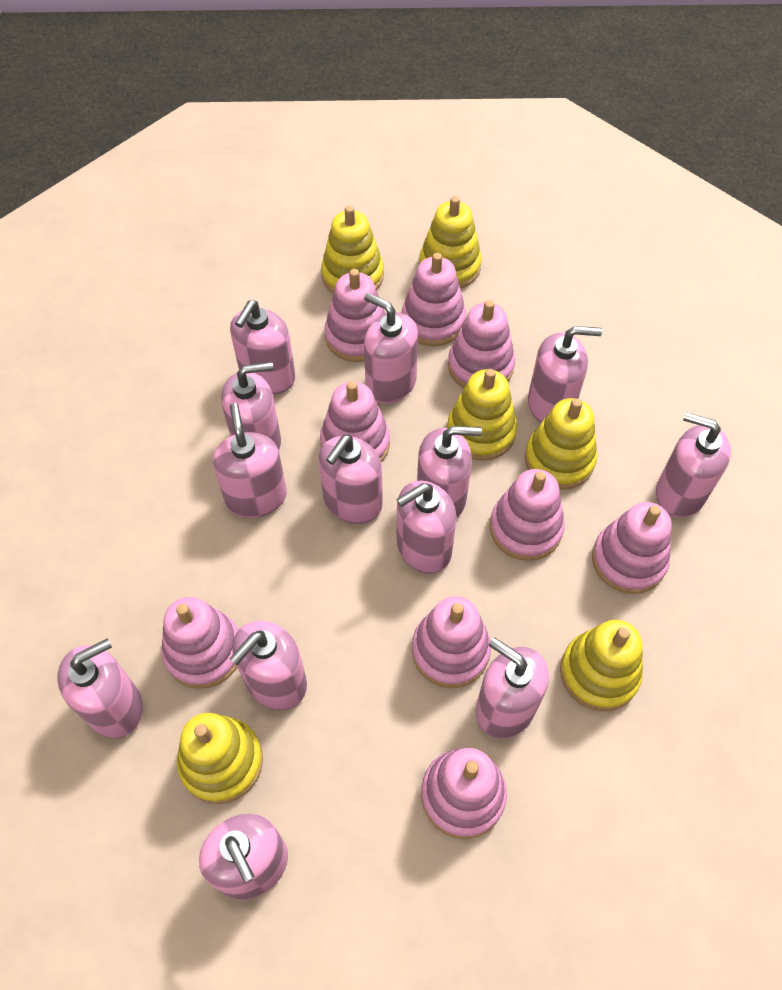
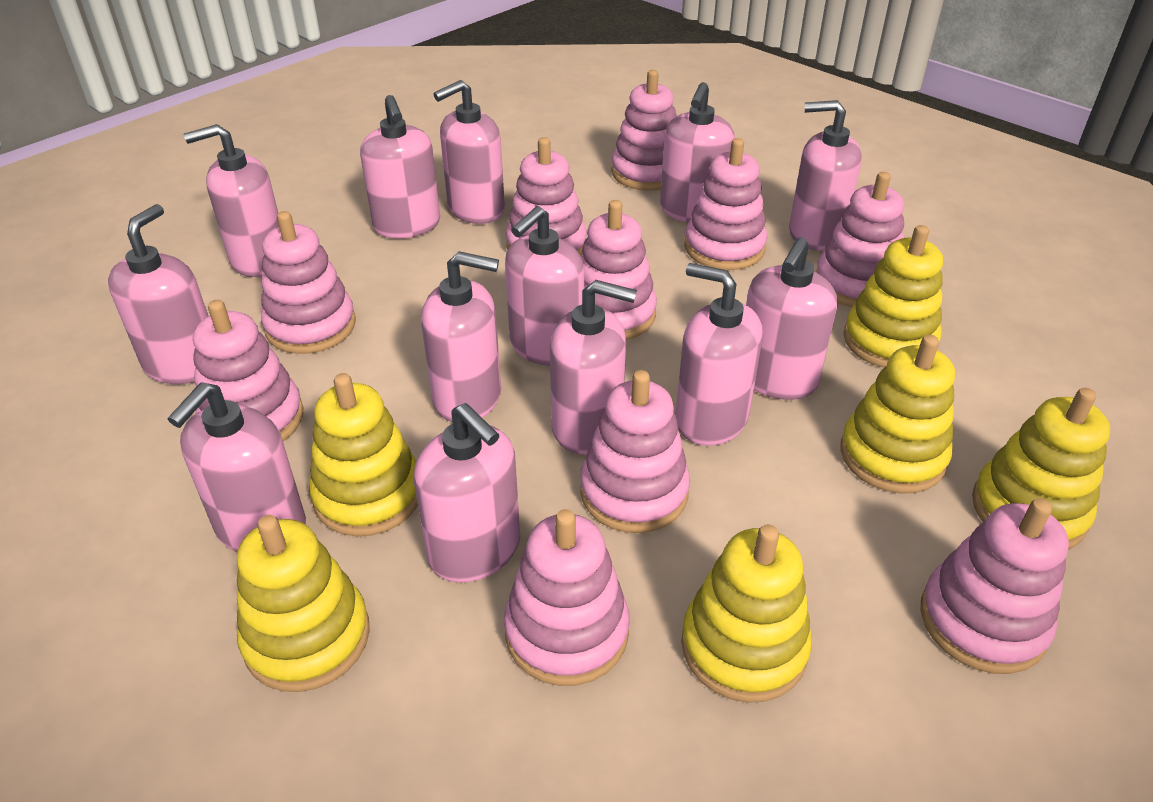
pink stacking toy: [162,597,238,689] [320,381,390,462] [324,269,386,362] [402,253,466,346] [412,596,491,688] [421,748,507,839] [448,300,515,388] [490,469,565,561] [592,502,672,594] = 9 -> [193,300,304,441] [261,211,356,354] [504,509,630,686] [506,137,587,256] [580,370,690,533] [581,200,657,340] [611,70,677,191] [684,138,767,270] [816,172,904,307] [921,498,1069,674] = 10

